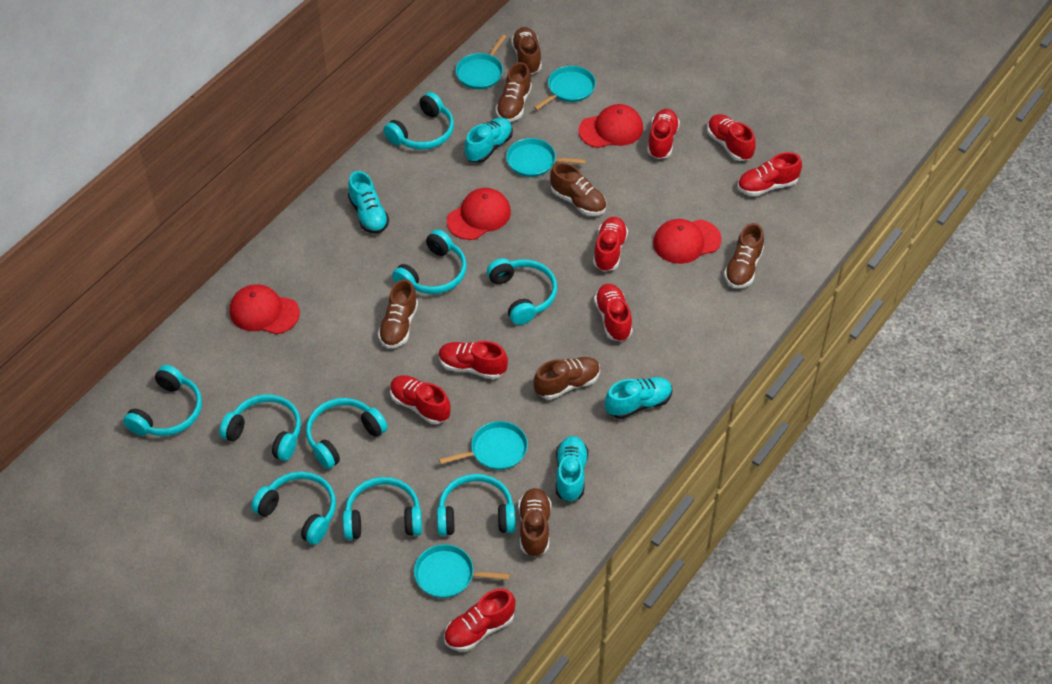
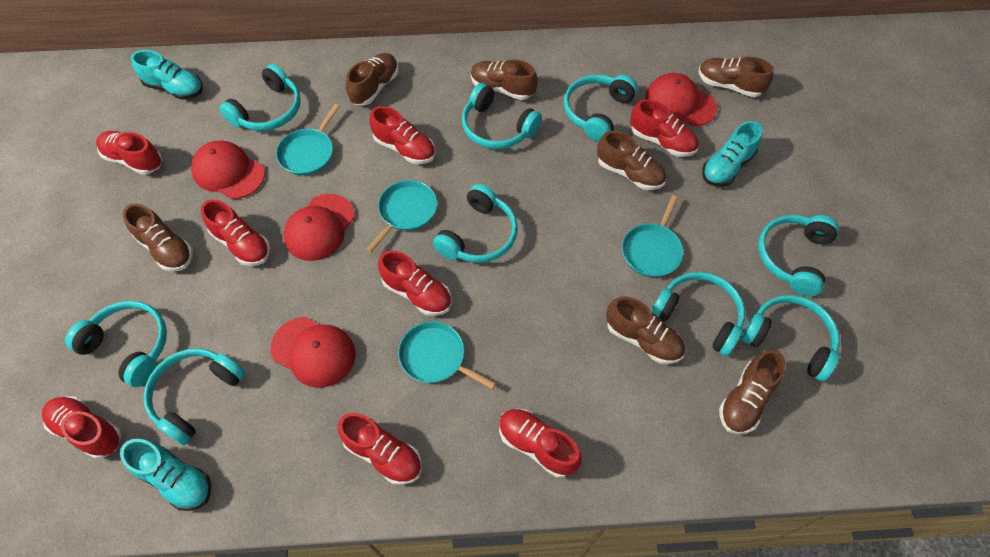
turquoise pan: [414,544,510,598] [439,421,528,470] [456,34,506,89] [506,138,586,177] [534,66,596,110] = 5 -> [276,104,340,175] [366,180,437,253] [398,321,496,389] [622,195,683,277] = 4
turquoise shoe: [348,171,389,234] [464,117,513,163] [556,436,589,502] [605,377,672,419] = 4 -> [120,439,211,511] [131,50,203,100] [702,121,762,187] = 3

